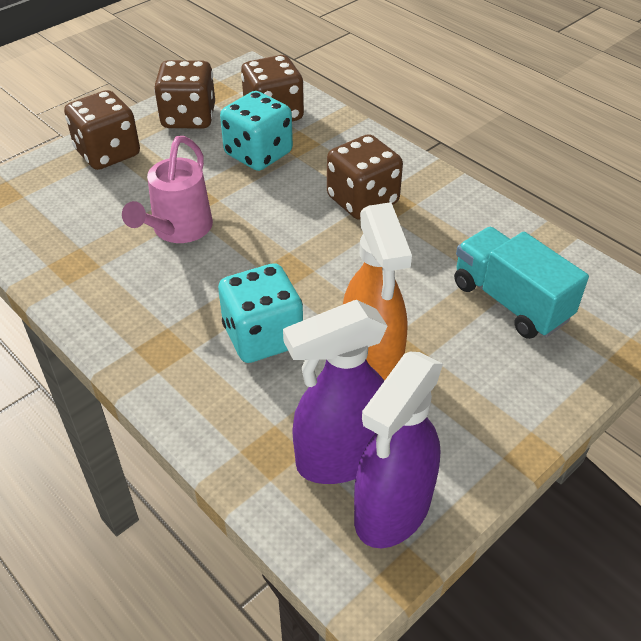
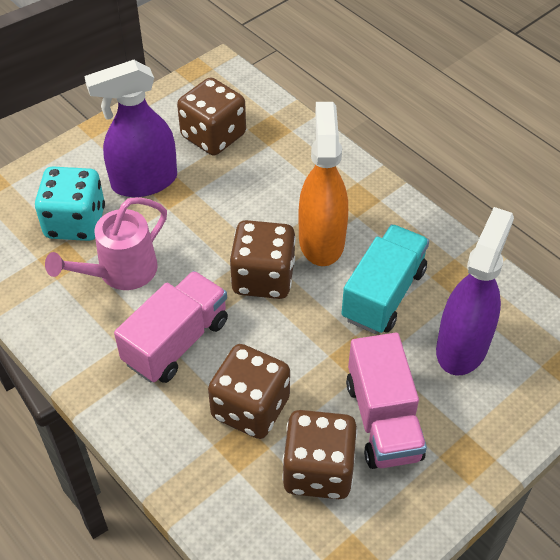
pink truck: none = 0 -> [114,271,228,383] [346,333,427,469] = 2
turquoise dice: [218,263,303,363] [220,91,293,171] = 2 -> [35,166,105,241] = 1

